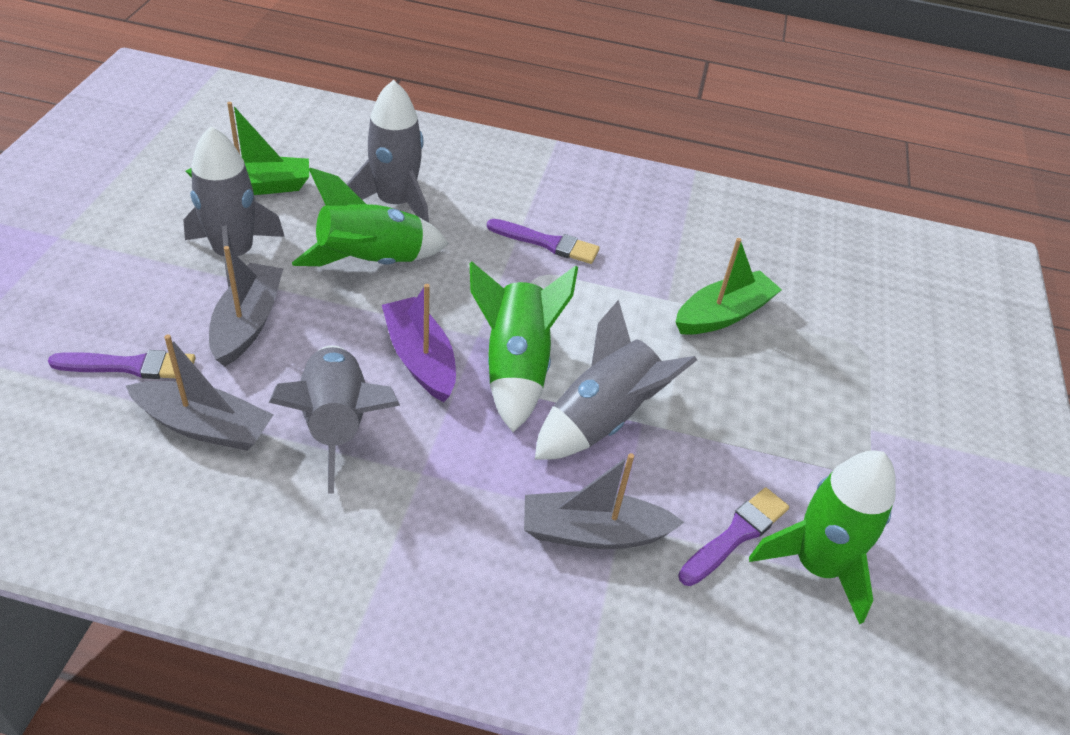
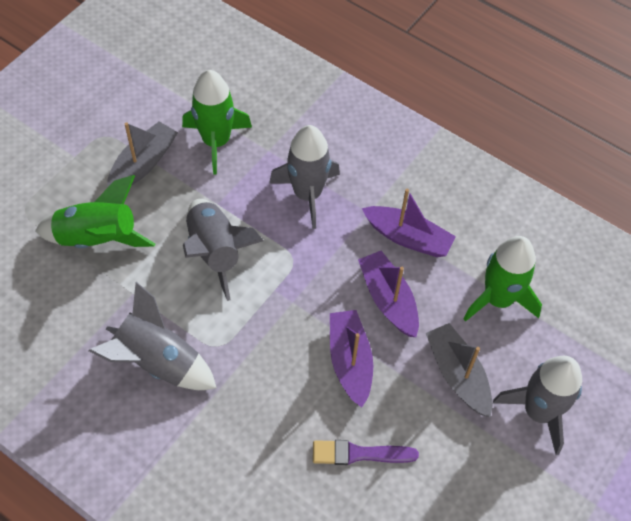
green boat: [185,102,309,195] [675,238,782,335] = 2 -> none = 0
grey boat: [126,334,273,451] [209,246,283,367] [524,453,685,549] = 3 -> [107,121,178,188] [426,323,493,417] = 2
purple boat: [382,284,456,402] = 1 -> [330,310,373,408] [358,251,419,337] [362,189,456,257] = 3
purple brush: [48,350,196,379] [487,219,599,264] [678,487,789,586] = 3 -> [313,440,419,465] = 1

